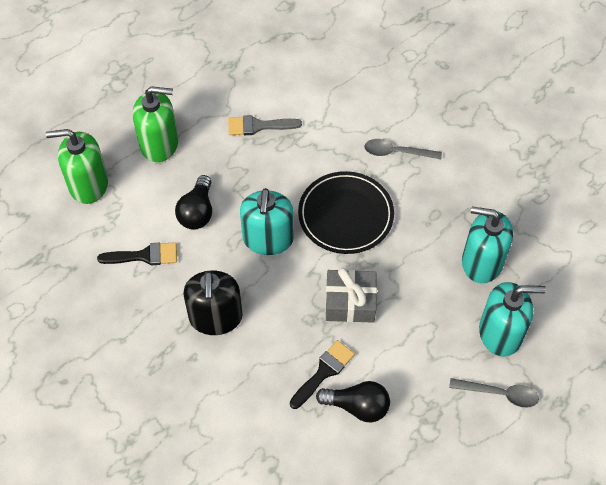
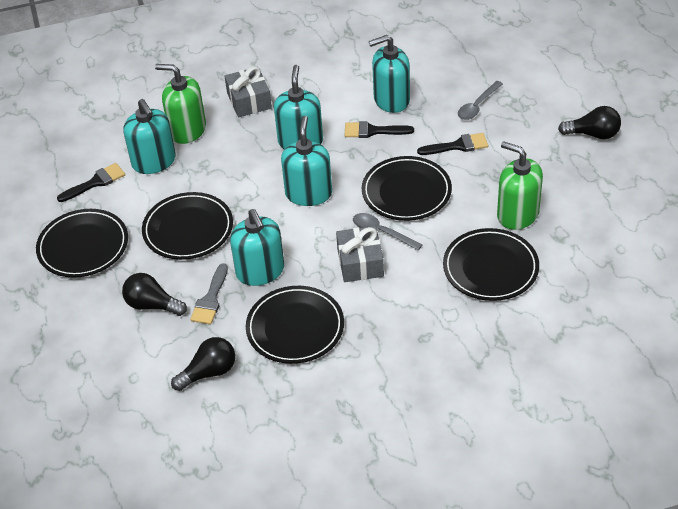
black brush: [97,242,177,265] [290,340,355,409] = 2 -> [57,163,125,202] [344,121,414,138] [417,133,488,155] = 3
black light bulb: [175,175,212,230] [316,381,390,423] = 2 -> [122,273,187,316] [171,337,235,391] [558,106,621,139] = 3
black plate: [298,171,394,254] = 1 -> [36,209,128,278] [142,192,233,260] [246,286,344,364] [362,156,452,221] [443,228,539,301] = 5
black soap dispenser: [183,270,243,335] = 1 -> none = 0
grey gift: [326,268,377,323] = 1 -> [225,66,272,117] [336,226,384,282] = 2
turquoise soap dispenser: [240,188,294,255] [462,206,513,283] [479,282,546,357] = 3 -> [124,99,176,174] [230,209,284,286] [274,65,323,149] [281,116,332,206] [369,35,410,113] = 5

